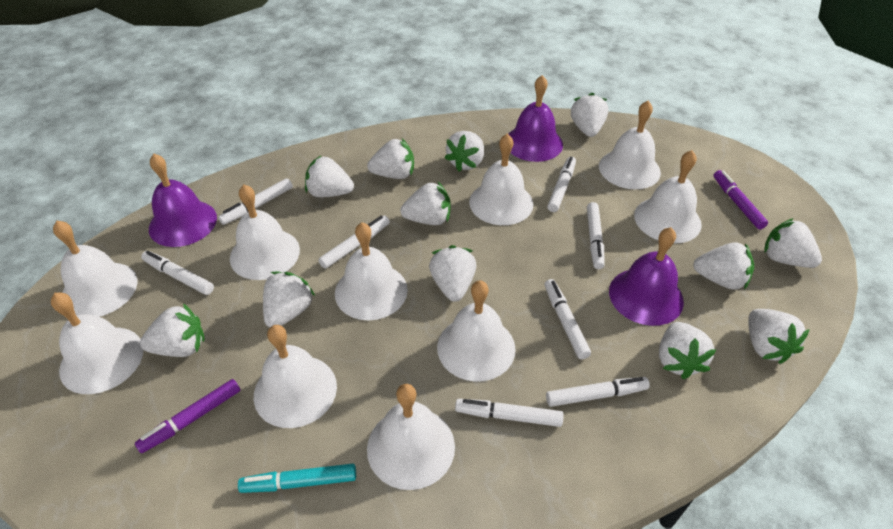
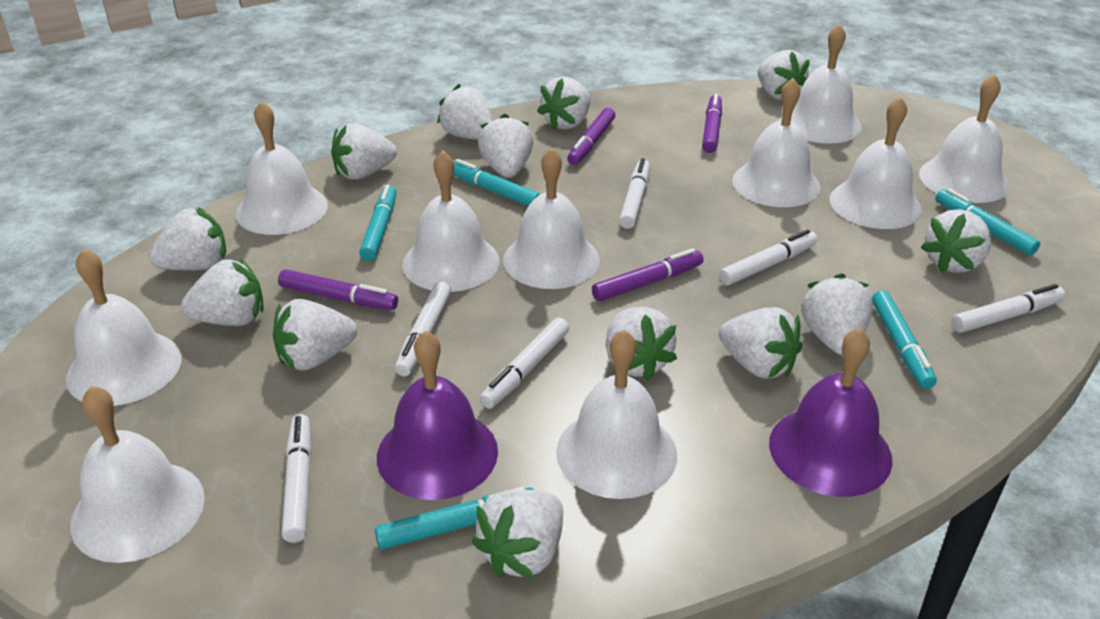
purple bell: [149,154,217,247] [508,75,563,162] [609,227,684,326] = 3 -> [377,330,498,500] [769,328,893,497] = 2
purple marker: [135,379,240,453] [713,170,768,229] = 2 -> [278,269,398,310] [567,108,615,165] [592,248,704,301] [702,94,722,153] = 4
turquoise marker: [238,464,356,493] = 1 -> [359,184,397,261] [375,487,534,550] [453,159,540,206] [872,290,937,389] [935,188,1040,256] = 5
white marker: [141,251,214,295] [218,178,293,225] [318,215,390,269] [455,399,564,427] [545,279,591,359] [546,377,650,407] [547,157,576,212] [587,202,605,269] = 8 -> [282,414,312,543] [395,282,451,376] [480,318,569,409] [619,158,650,229] [719,229,818,285] [951,284,1065,333] = 6
white strawberry: [140,303,205,357] [263,272,315,327] [305,156,354,197] [367,139,414,179] [400,182,451,225] [429,245,476,302] [445,131,484,172] [571,92,608,137] [659,322,716,379] [693,242,754,290] [748,309,810,364] [765,218,822,268] = 12 -> [148,207,226,271] [181,258,264,326] [273,299,357,371] [331,123,397,180] [437,84,493,140] [472,490,563,579] [478,114,533,178] [537,77,590,130] [606,307,677,381] [719,307,802,379] [758,50,810,101] [801,273,873,355] [920,209,991,273] = 13

